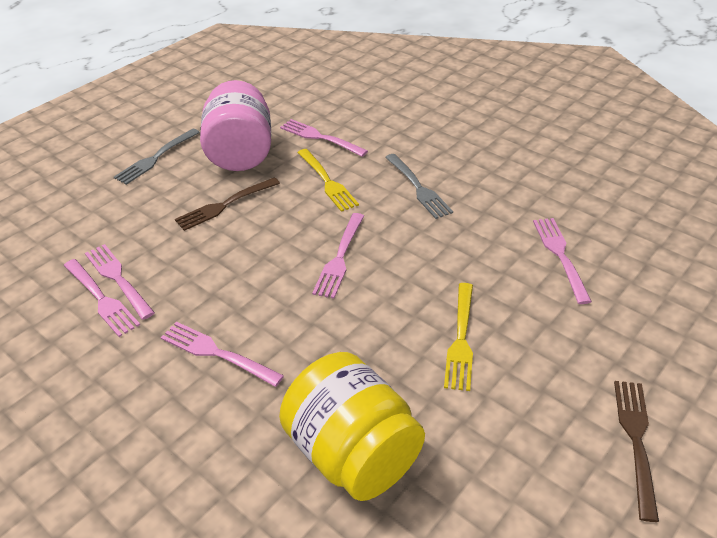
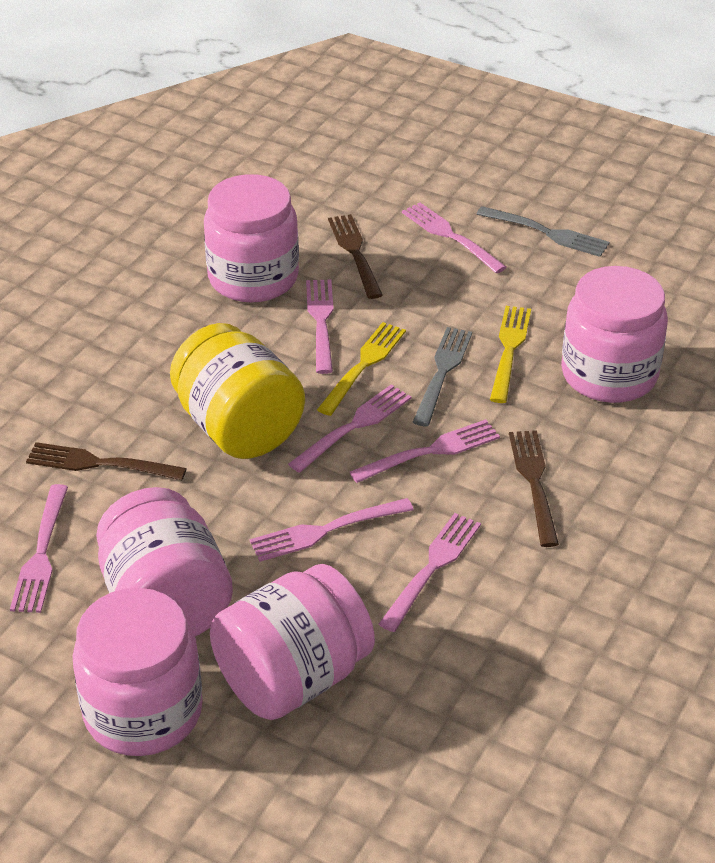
brown fork: [175,177,280,231] [614,381,659,522] = 2 -> [26,442,187,480] [328,214,383,299] [509,430,559,547] = 3
pink fork: [64,259,140,337] [85,244,155,320] [161,322,284,387] [280,119,368,157] [312,213,364,298] [533,218,592,304] = 6 -> [10,484,68,613] [250,498,413,562] [288,385,411,473] [306,280,334,374] [350,419,500,483] [378,513,481,632] [402,202,507,273] = 7
pink jar: [200,80,271,171] = 1 -> [73,588,203,756] [96,487,233,636] [204,174,299,303] [210,564,375,720] [561,266,668,403] = 5

